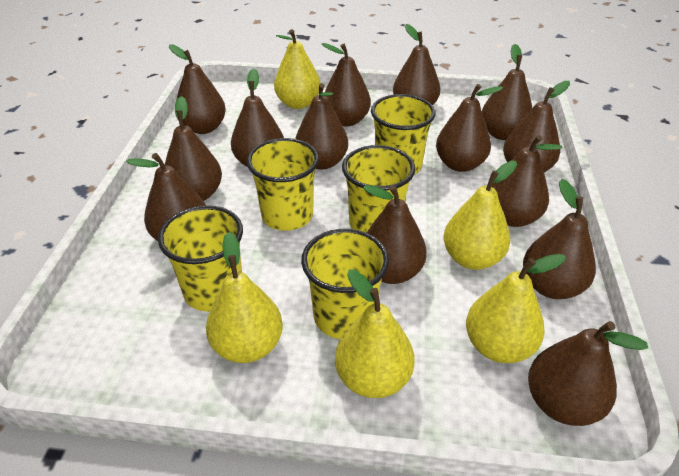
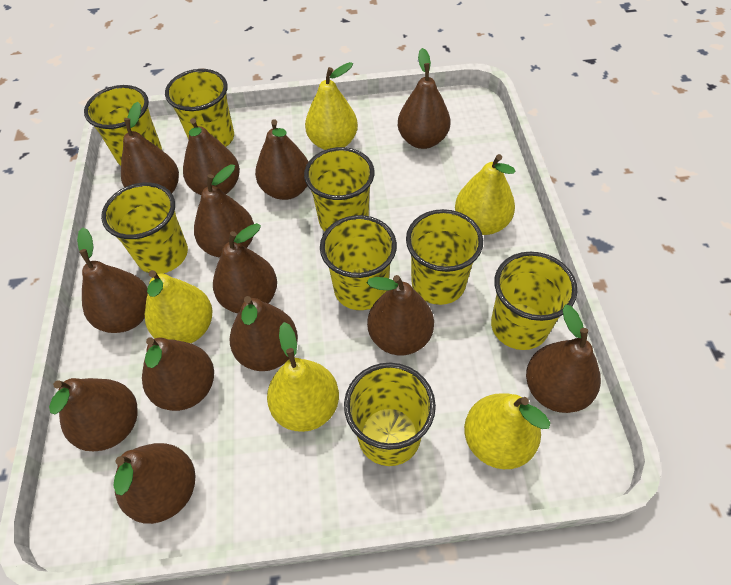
brown pear: [126,153,206,241] [165,96,222,201] [169,44,226,134] [231,69,284,167] [295,83,348,170] [322,43,371,126] [363,185,427,284] [393,24,440,105] [436,84,503,172] [482,44,532,140] [491,135,562,227] [503,81,570,173] [523,179,596,299] [528,321,648,426] = 14 -> [49,378,138,451] [77,228,148,333] [113,443,196,524] [121,102,179,193] [142,337,214,411] [183,118,240,195] [194,164,254,258] [213,223,277,314] [230,296,298,371] [255,119,309,200] [367,275,434,355] [398,48,450,149] [526,304,601,413] = 13
yellow cup: [158,205,243,312] [247,138,319,231] [301,229,389,339] [342,145,415,233] [371,94,436,175] = 5 -> [84,85,162,166] [101,182,188,274] [165,69,234,147] [304,147,375,231] [320,215,397,310] [344,363,436,466] [406,209,483,305] [491,252,577,350] = 8

